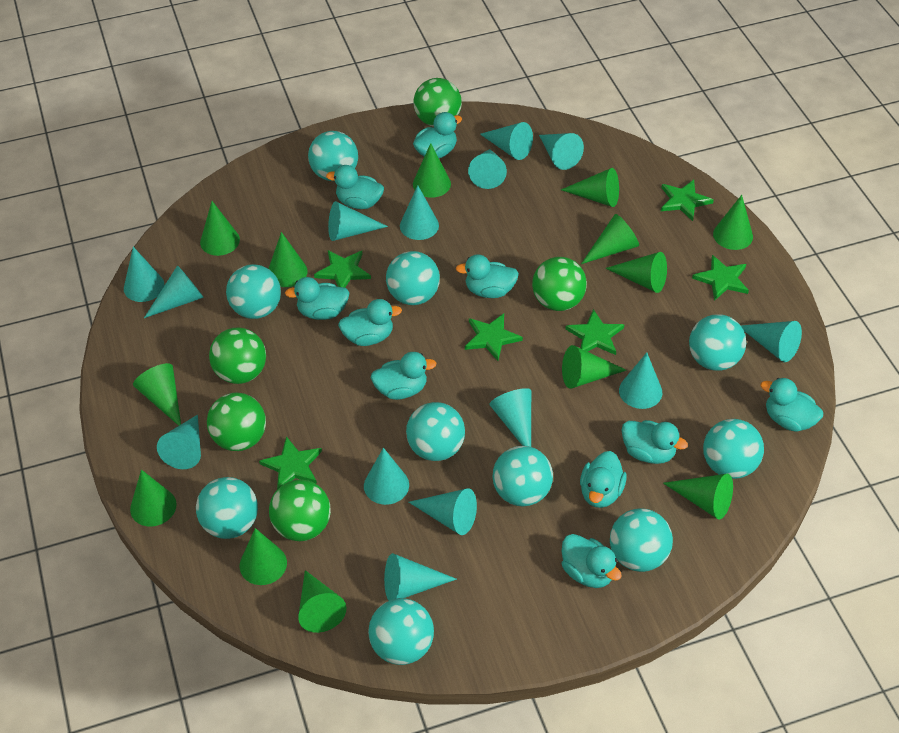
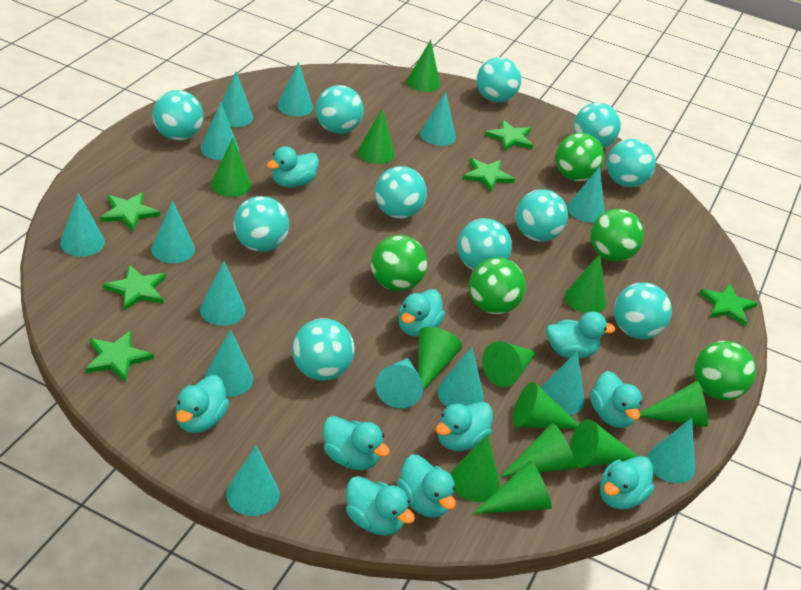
green cone: [130,470,177,526] [133,363,181,426] [200,201,240,256] [240,528,287,585] [268,232,308,287] [298,570,346,633] [413,143,451,198] [561,168,619,207] [562,345,627,389] [581,214,639,264] [605,252,667,293] [663,474,733,520] [713,195,753,250] = 13 -> [211,138,251,197] [358,108,395,164] [407,40,440,92] [418,327,462,391] [450,434,500,502] [472,460,552,514] [482,341,537,387] [500,423,576,477] [513,382,579,429] [565,254,606,313] [570,419,638,468] [640,381,708,427] = 12
turquoise ball: [196,477,258,539] [226,264,281,319] [308,131,358,181] [368,598,434,665] [386,251,440,305] [406,402,465,461] [493,446,553,506] [610,509,673,572] [689,314,746,371] [703,419,764,479] = 10 -> [152,90,203,141] [233,196,289,252] [292,318,354,381] [316,85,364,134] [375,166,427,219] [457,218,512,270] [477,57,521,103] [515,189,568,242] [574,102,621,148] [606,139,656,187] [614,282,672,339] = 11

